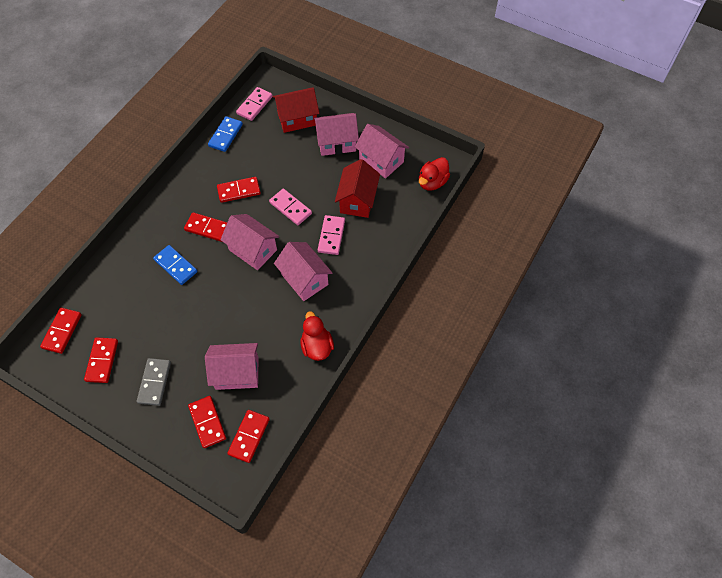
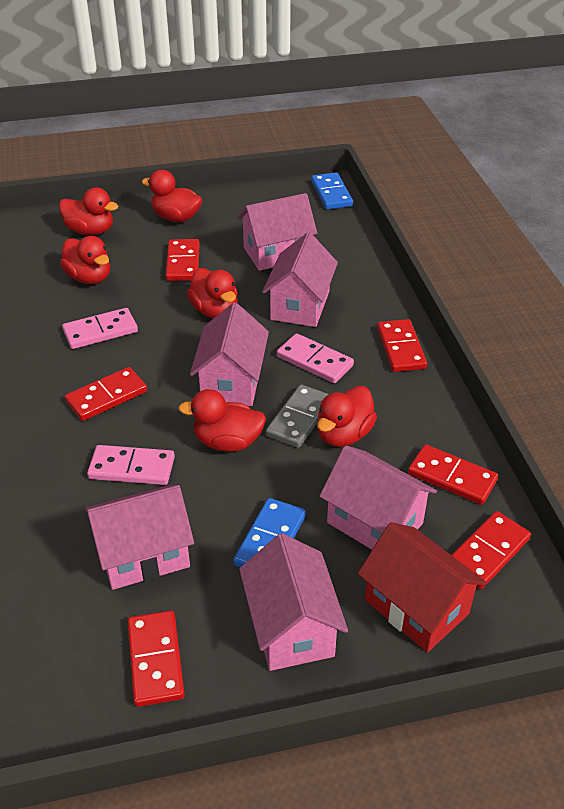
pink house: [205,343,259,390] [220,214,279,270] [274,242,332,301] [314,113,359,156] [355,124,409,179] = 5 -> [85,485,194,590] [190,303,269,406] [237,193,317,271] [239,533,348,671] [262,232,338,327] [320,445,437,550] = 6
red duck: [300,311,334,361] [419,157,450,191] = 2 -> [59,187,118,235] [60,236,110,284] [142,170,202,222] [178,389,266,452] [187,268,238,319] [317,386,377,447] = 6
red house: [273,87,320,133] [335,159,380,218] = 2 -> [358,522,487,652] = 1

